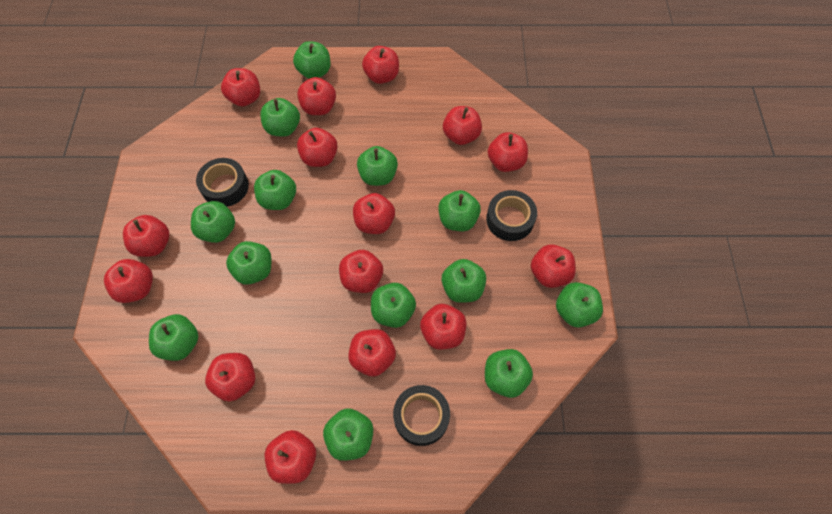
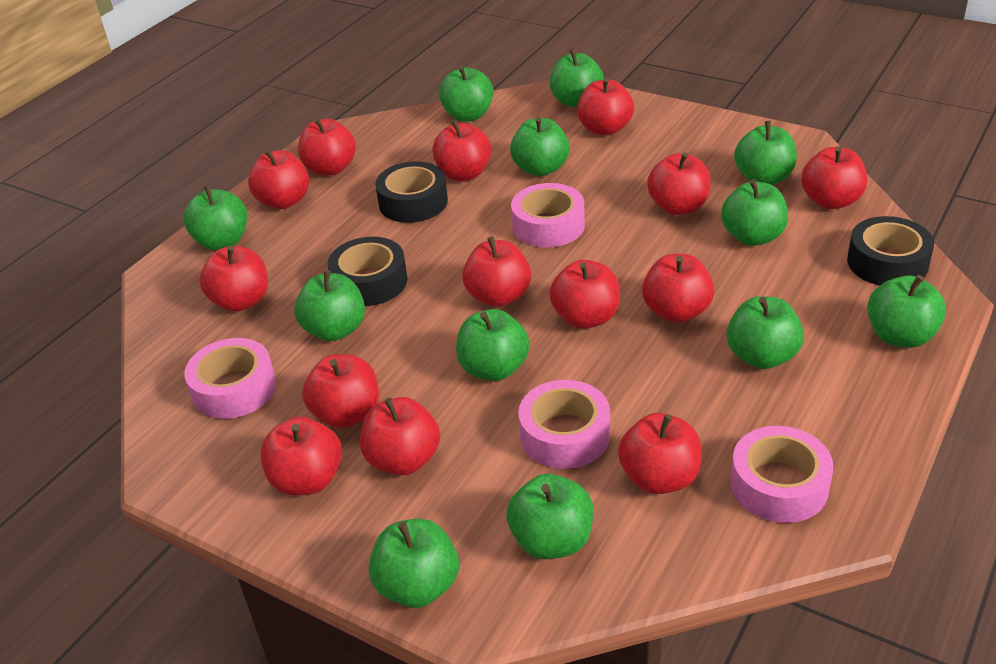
green apple: [149,314,198,361] [191,201,235,243] [226,241,271,285] [254,170,296,210] [260,98,300,137] [293,41,331,79] [323,408,373,461] [357,146,398,186] [371,283,416,328] [438,190,481,231] [442,259,486,303] [485,349,533,398] [556,282,603,328] = 13 -> [184,185,247,250] [294,270,365,341] [369,519,459,608] [439,66,493,122] [456,309,530,381] [506,474,593,559] [510,117,570,176] [550,49,604,107] [721,179,788,246] [727,296,804,369] [734,121,797,185] [867,275,946,348] = 12
pink tape: none = 0 -> [184,338,276,419] [511,183,585,248] [518,380,610,469] [730,426,833,523] = 4
red apple: [104,259,153,303] [123,215,169,257] [205,353,255,402] [221,68,260,106] [264,430,316,484] [297,77,336,115] [297,128,338,167] [339,250,383,293] [348,329,396,376] [353,193,395,234] [362,46,399,84] [420,304,466,350] [443,106,482,145] [488,132,528,172] [531,244,576,288] = 15 -> [199,246,268,312] [248,149,309,209] [260,417,342,495] [298,117,356,176] [302,354,379,428] [360,397,440,475] [432,120,491,181] [462,237,531,307] [549,260,620,329] [577,78,634,135] [618,413,702,494] [642,254,714,323] [647,152,711,215] [801,146,867,209] = 14

